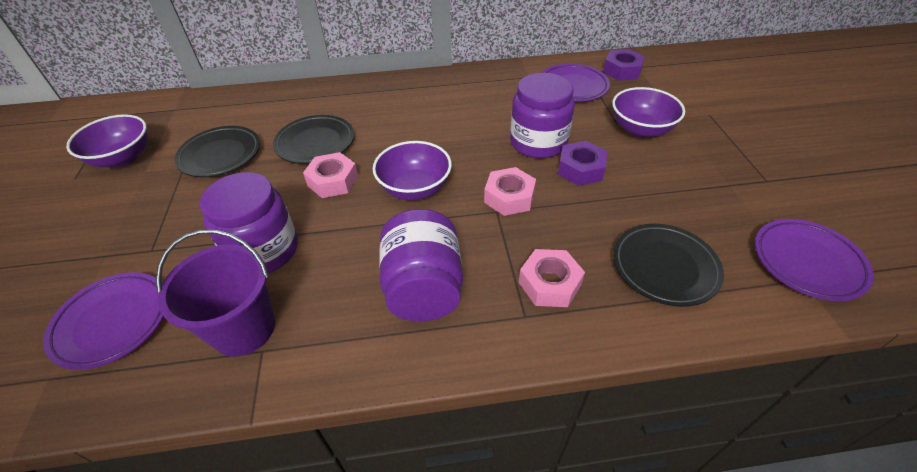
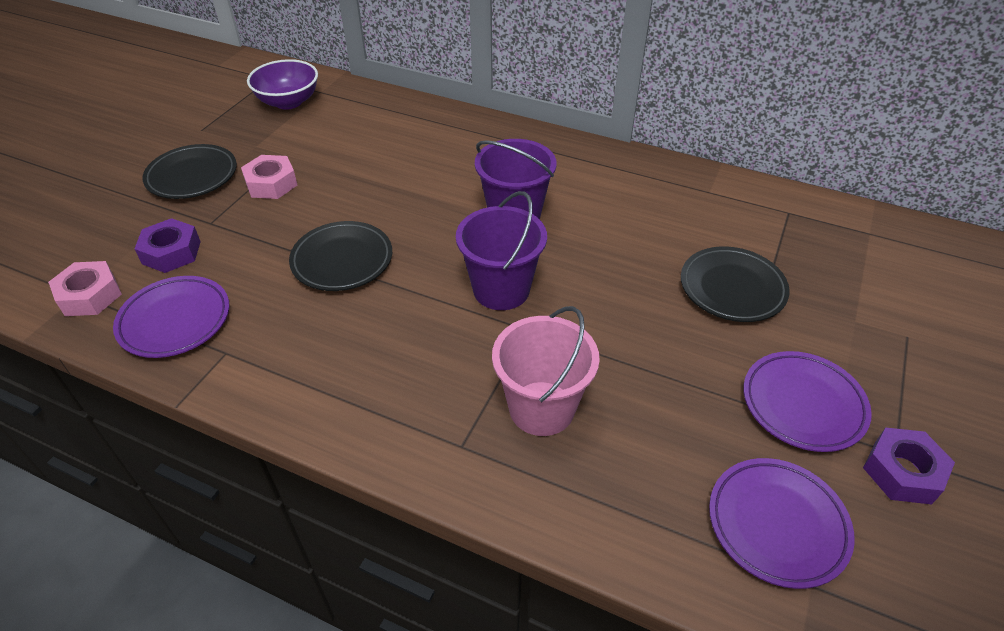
pink bucket: none = 0 -> [492,306,600,436] = 1
pink nut: [303,152,358,198] [484,167,536,216] [519,249,585,307] = 3 -> [48,261,122,316] [241,155,298,199] = 2
purple bowl: [66,114,148,167] [373,141,452,200] [612,87,685,138] = 3 -> [247,59,318,110] = 1
purple bucket: [156,229,275,357] = 1 -> [456,191,547,310] [475,139,557,219] = 2
purple jar: [200,172,298,273] [379,209,463,321] [510,73,575,159] = 3 -> none = 0

